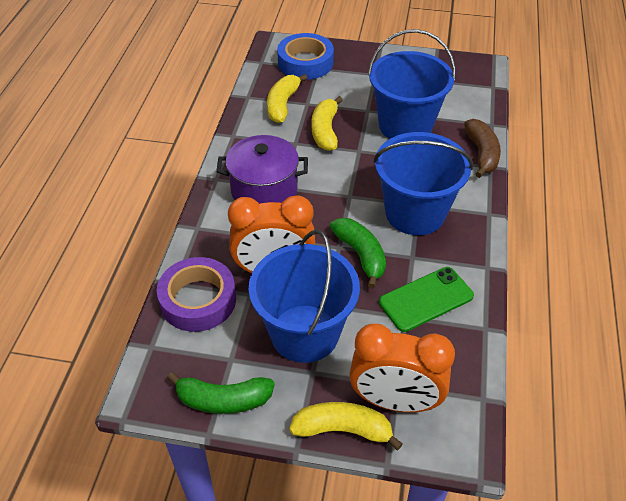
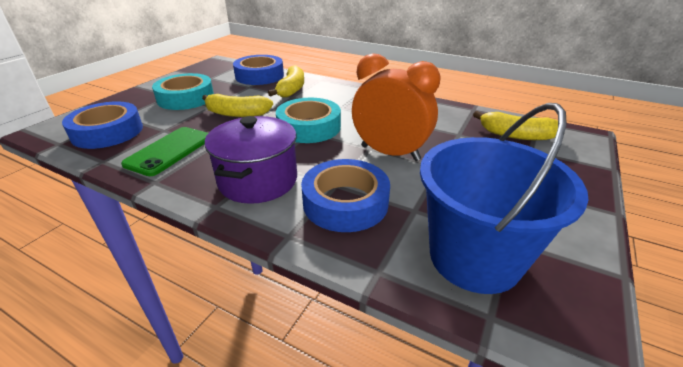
blue bucket: [249,230,360,363] [368,29,456,139] [373,132,473,235] = 3 -> [420,103,589,294] = 1
blue tape: [277,33,334,80] = 1 -> [62,101,143,149] [233,55,284,85] [301,159,390,232] = 3
brown banana: [464,119,501,178] = 1 -> none = 0
green banana: [167,372,275,414] [330,218,386,288] = 2 -> none = 0
orange clock: [228,195,315,273] [349,324,455,412] = 2 -> [352,53,441,161] = 1
purple tape: [157,257,236,332] = 1 -> none = 0
turquoise tape: none = 0 -> [152,73,214,110] [276,98,341,143] = 2

